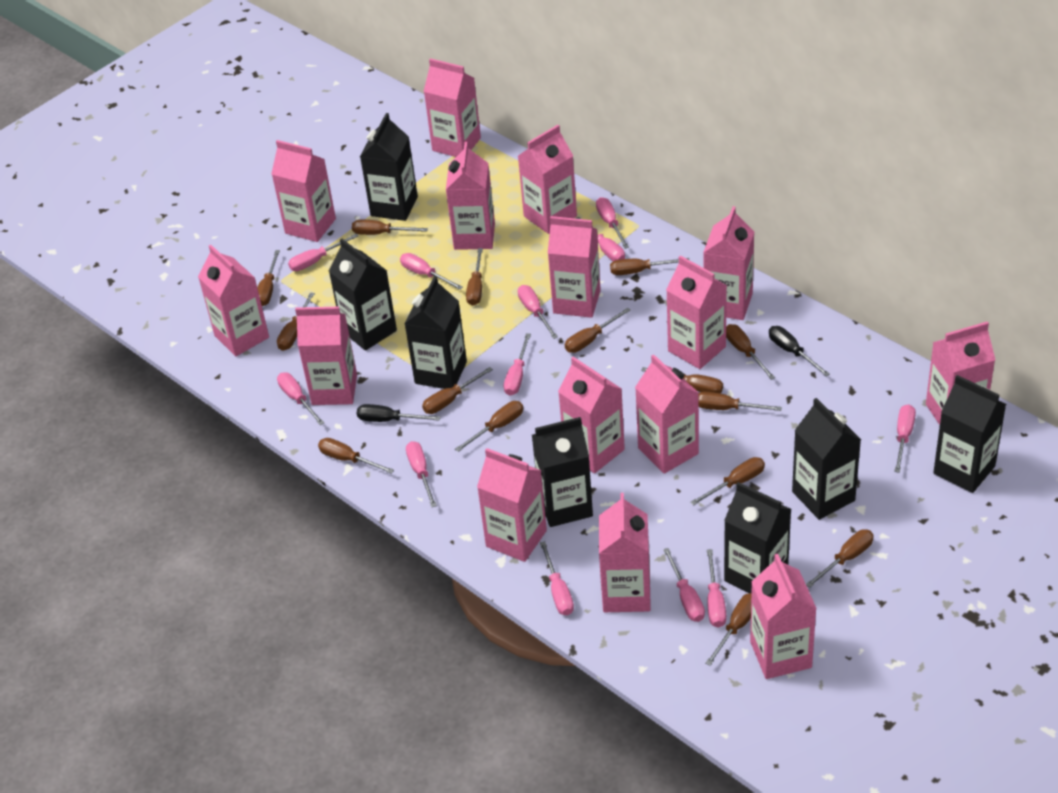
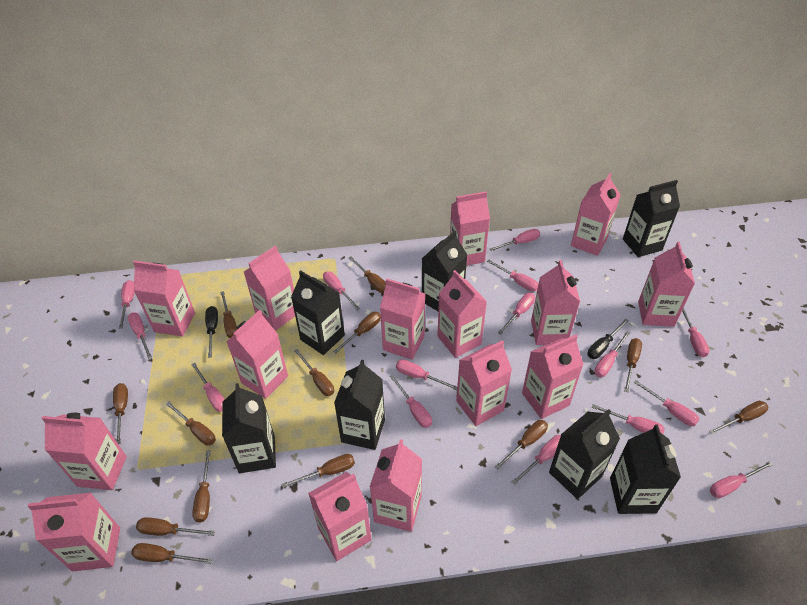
brown screwdriver: [257,250,280,306] [277,292,315,351] [318,438,394,474] [352,220,428,235] [422,367,493,414] [455,401,523,452] [466,248,483,305] [565,308,631,353] [610,258,689,275] [641,367,723,393] [690,457,765,506] [699,392,782,411] [705,593,751,666] [726,324,775,380] [806,529,874,588] = 15 -> [113,383,128,444] [131,543,212,564] [136,517,215,536] [166,402,216,445] [192,450,211,523] [220,291,238,338] [281,454,355,488] [294,349,334,396] [333,312,381,353] [349,257,386,293] [495,420,548,469] [624,338,642,392] [709,401,768,434] = 13
pink screwdriver: [277,373,324,425] [288,234,358,271] [400,253,463,290] [406,441,437,507] [504,333,531,396] [518,285,558,339] [540,541,574,615] [575,217,625,261] [596,197,629,249] [663,548,705,622] [707,549,726,628] [894,404,916,473] = 12 -> [119,280,135,329] [128,312,152,359] [191,363,225,412] [323,271,361,310] [390,375,432,428] [396,359,457,390] [487,260,538,291] [490,229,540,251] [498,293,535,334] [512,435,561,485] [592,404,665,434] [594,331,630,377] [634,380,699,426] [682,308,709,357] [710,461,774,498] = 15

